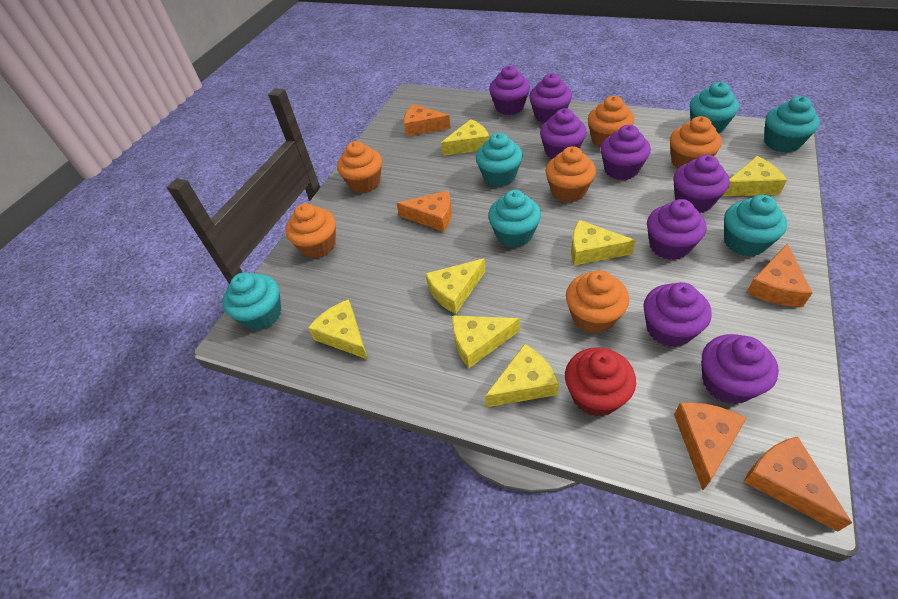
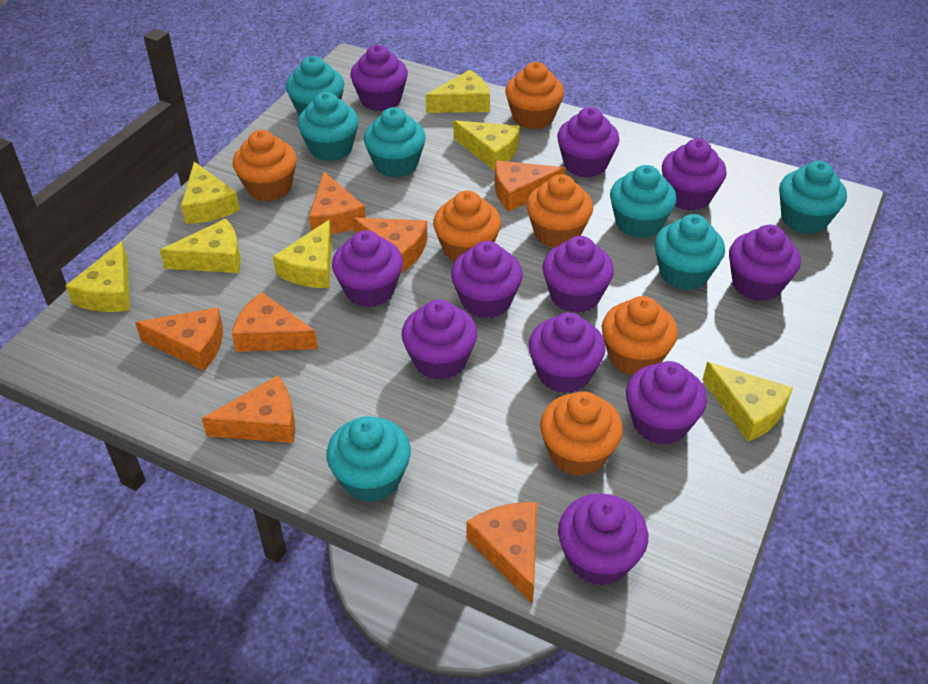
orange cheese: [396,191,452,232] [404,104,451,136] [674,402,747,490] [743,436,852,531] [746,244,813,307] = 5 -> [135,307,223,371] [202,375,295,443] [232,292,318,352] [309,172,366,234] [353,218,428,273] [466,502,537,605] [495,161,565,211] = 7
purple cupcake: [489,66,530,115] [529,73,572,123] [540,108,587,159] [601,125,651,180] [643,282,712,347] [647,199,707,260] [673,155,730,213] [701,334,779,404] = 8 -> [332,230,403,307] [350,45,408,111] [402,300,477,380] [451,241,523,318] [529,312,606,394] [543,236,614,313] [557,107,619,177] [558,493,648,586] [626,361,707,445] [662,139,727,211] [729,225,801,301] = 11
red cupcake: [565,347,636,417] = 1 -> none = 0
turquoise cupcake: [222,272,281,331] [476,133,523,187] [488,190,541,248] [690,82,739,134] [724,195,787,256] [764,96,820,153] = 6 -> [286,56,344,115] [297,92,359,161] [326,416,411,502] [364,107,426,178] [610,165,677,238] [655,214,725,290] [779,161,847,234] = 7

